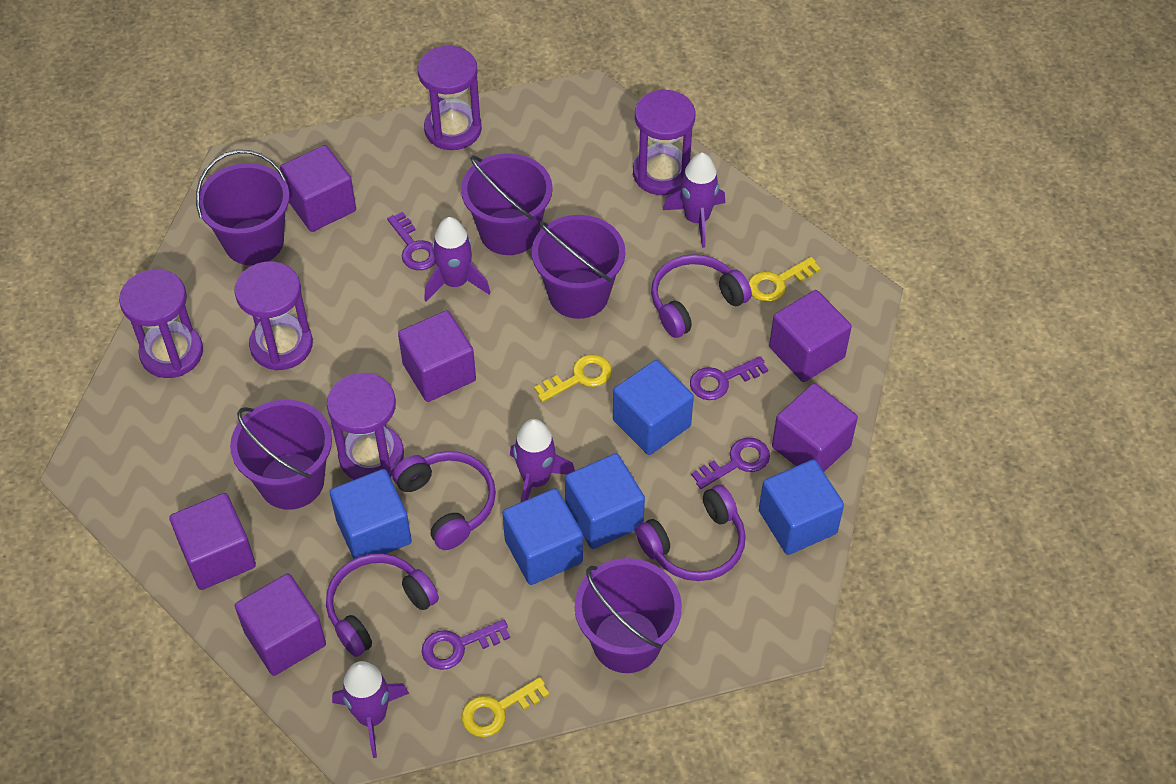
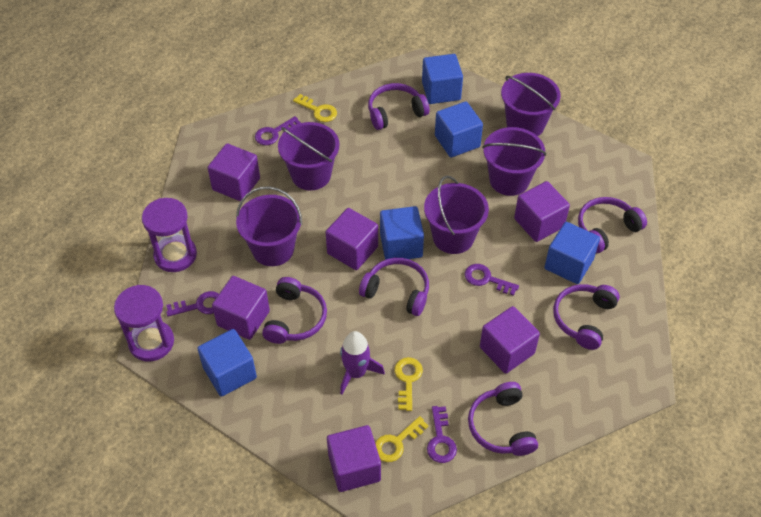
purple headphones: [326,553,439,657] [392,451,496,550] [636,485,746,581] [651,254,752,338] = 4 -> [262,277,327,344] [359,258,429,316] [368,83,430,130] [468,382,538,456] [553,284,620,350] [578,197,647,253] = 6
purple hourglass: [119,269,203,378] [234,261,313,371] [327,373,404,480] [418,46,482,150] [633,89,695,195] = 5 -> [114,285,174,361] [142,198,197,272] = 2
purple rocket: [332,661,409,758] [424,217,490,302] [510,419,575,502] [663,153,725,248] = 4 -> [340,331,385,395] = 1

